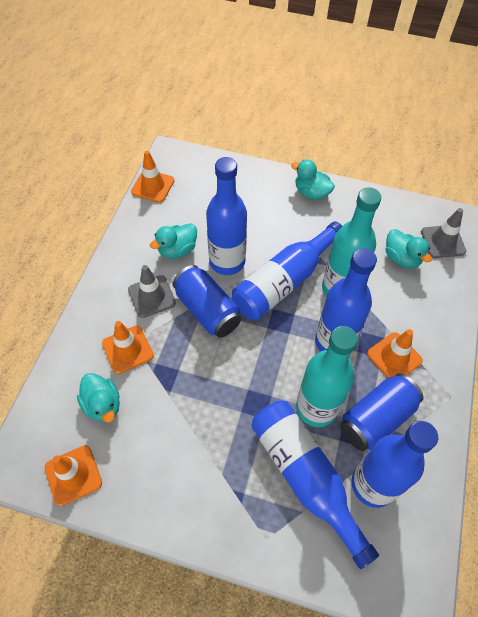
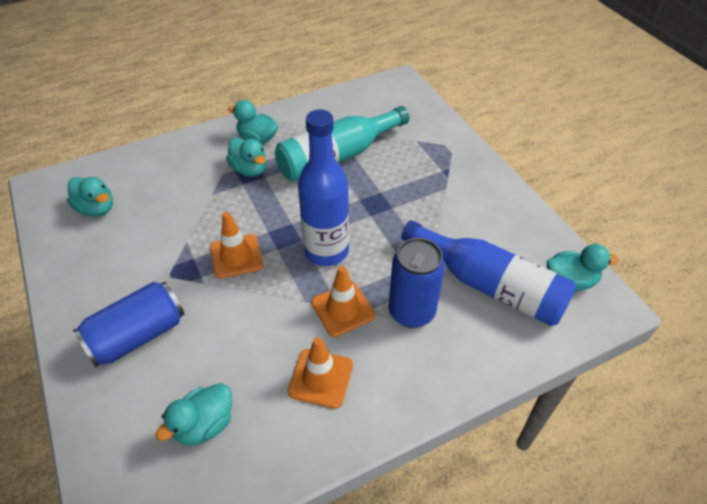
blue bottle: [206,157,247,275] [232,221,342,320] [251,400,379,569] [315,248,377,352] [351,421,438,508] = 5 -> [298,110,349,266] [401,220,576,326] = 2
grey traffic cone: [128,265,176,318] [421,208,466,258] = 2 -> none = 0
orange traffic cone: [45,445,102,506] [102,321,154,374] [131,151,174,203] [367,329,423,378] = 4 -> [210,212,263,279] [288,337,353,408] [312,266,375,337] = 3
turquoise bottle: [296,326,358,427] [322,187,381,296] = 2 -> [275,106,409,182] = 1
turquoise duck: [77,373,120,423] [150,223,197,258] [291,160,335,200] [386,229,432,268] = 4 -> [67,177,113,217] [155,383,232,446] [226,137,267,177] [228,100,278,144] [547,244,619,291] = 5

